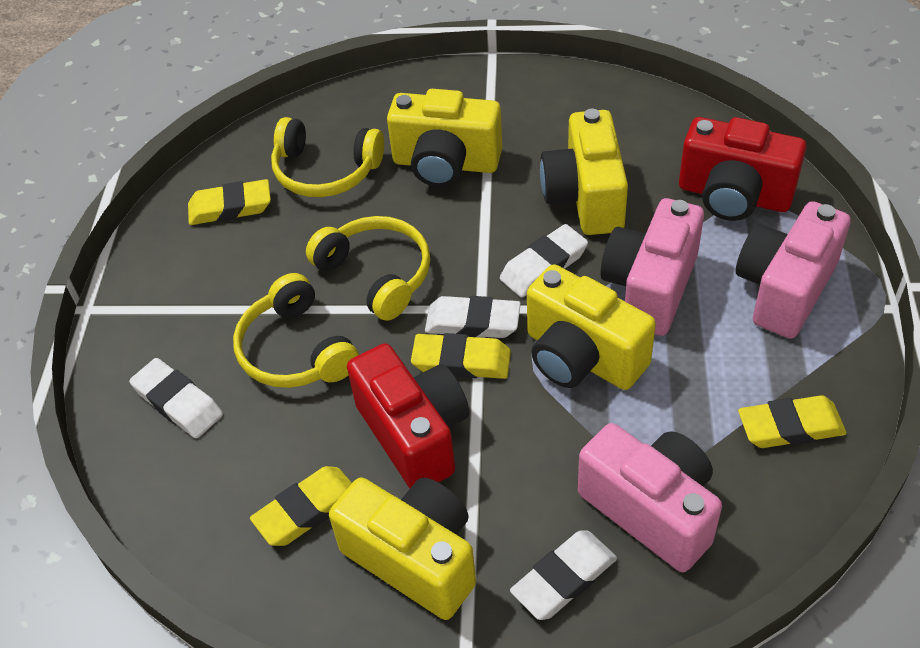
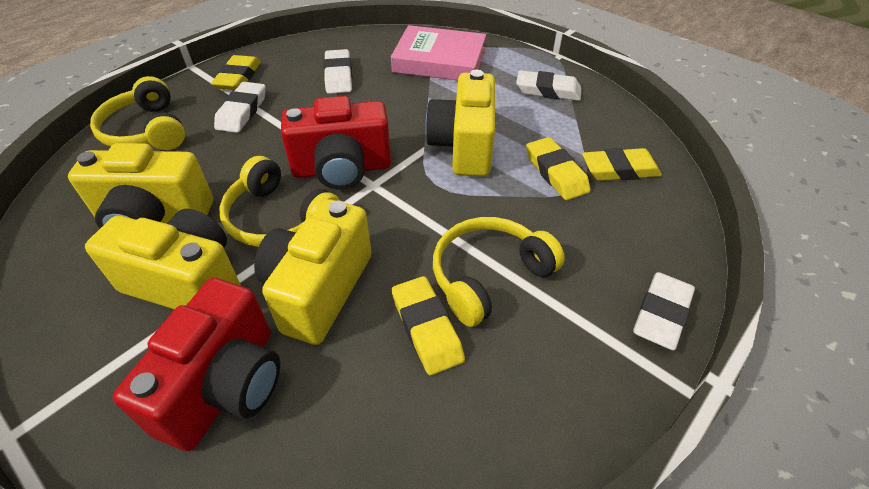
pink book: none = 0 -> [391,25,486,80] = 1
pink camera: [578,423,722,572] [601,198,704,336] [736,201,851,339] = 3 -> none = 0

